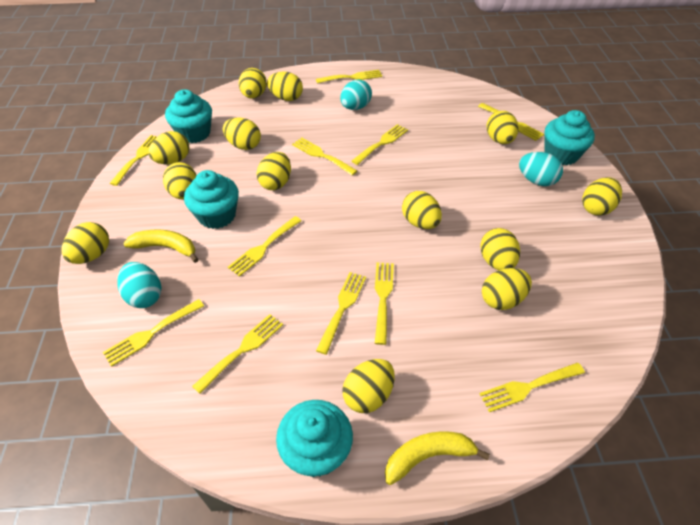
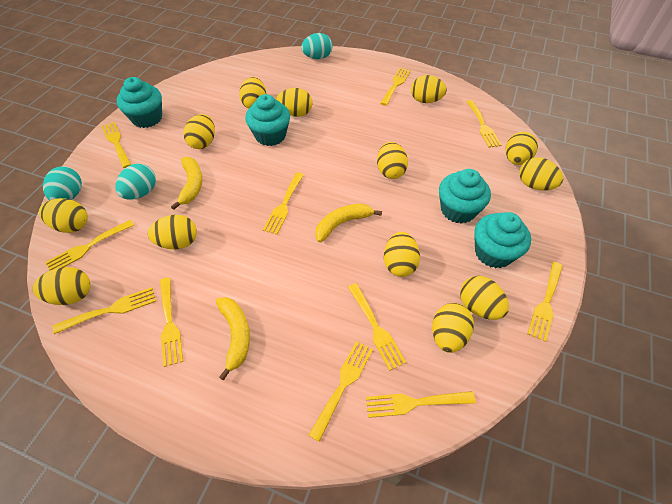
yellow banana: [123,230,198,263] [385,431,490,485] = 2 -> [171,157,202,210] [216,297,250,380] [315,204,382,242] = 3

